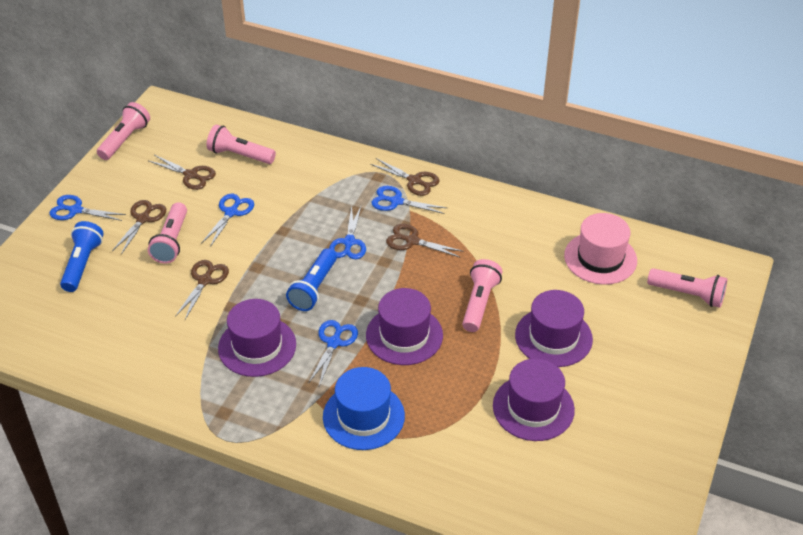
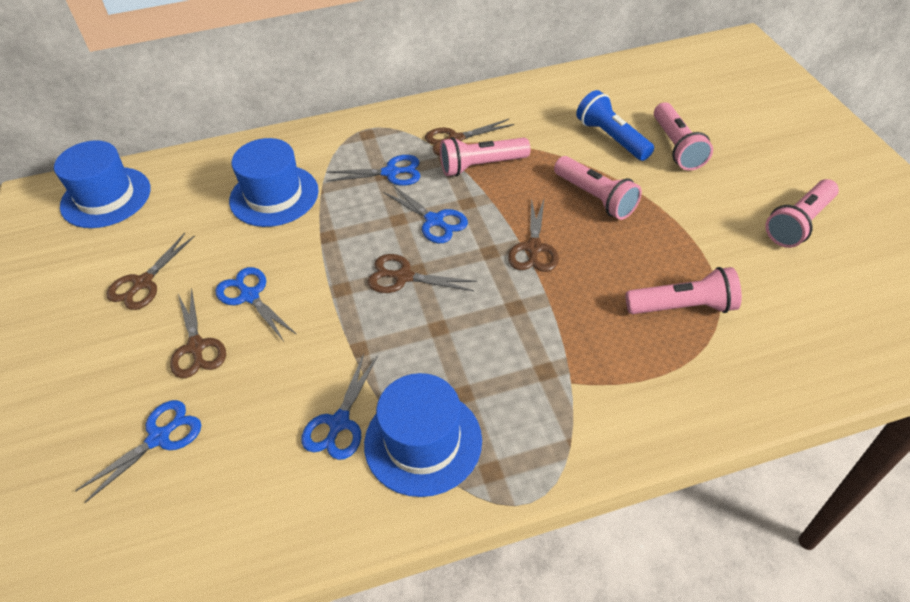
blue flashlight: [60,221,104,292] [286,248,337,311] = 2 -> [576,90,654,161] = 1
blue hat: [323,367,405,450] = 1 -> [54,140,150,228] [229,138,319,227] [364,373,482,497] = 3
pink hat: [564,213,637,285] = 1 -> none = 0
purple hat: [218,299,296,377] [366,288,443,365] [493,359,575,441] [515,290,593,367] = 4 -> none = 0

